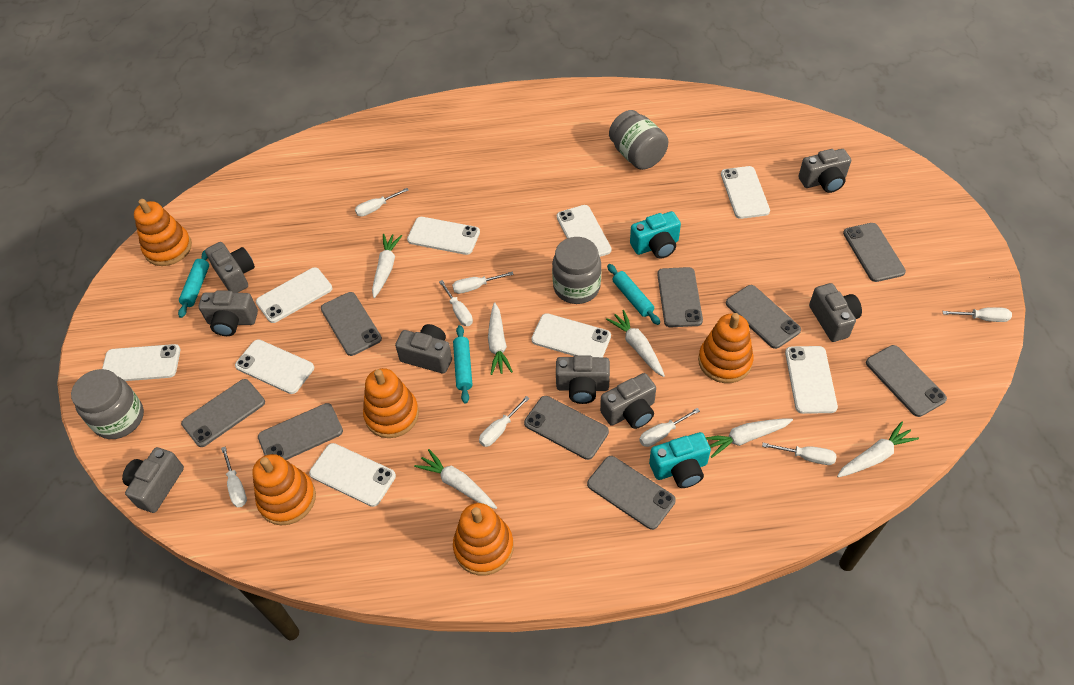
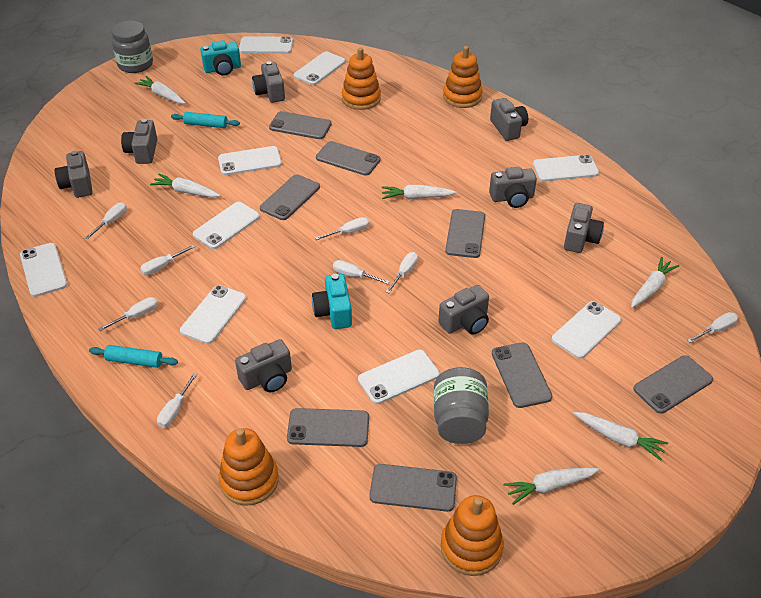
grey jar: [71,369,144,439] [552,237,601,304] [609,110,669,170] = 3 -> [112,21,153,73] [434,367,489,444] = 2
grey phone: [181,379,265,447] [258,403,343,460] [321,292,382,356] [524,396,609,460] [587,456,676,530] [657,267,703,327] [726,285,801,349] [843,223,906,282] [866,345,947,417] = 9 -> [260,174,320,220] [269,111,332,139] [287,408,369,447] [316,141,381,176] [369,464,457,512] [445,209,485,258] [492,342,552,408] [633,355,713,414] = 8
orange stacking toy: [134,199,192,266] [252,454,316,525] [363,368,419,438] [453,503,514,575] [698,313,753,383] = 5 -> [219,428,279,506] [342,48,381,110] [440,495,504,576] [443,46,483,108] = 4
turquoise rolling pin: [178,250,209,318] [453,325,472,403] [607,264,660,325] = 3 -> [89,345,178,368] [171,112,240,128] = 2

